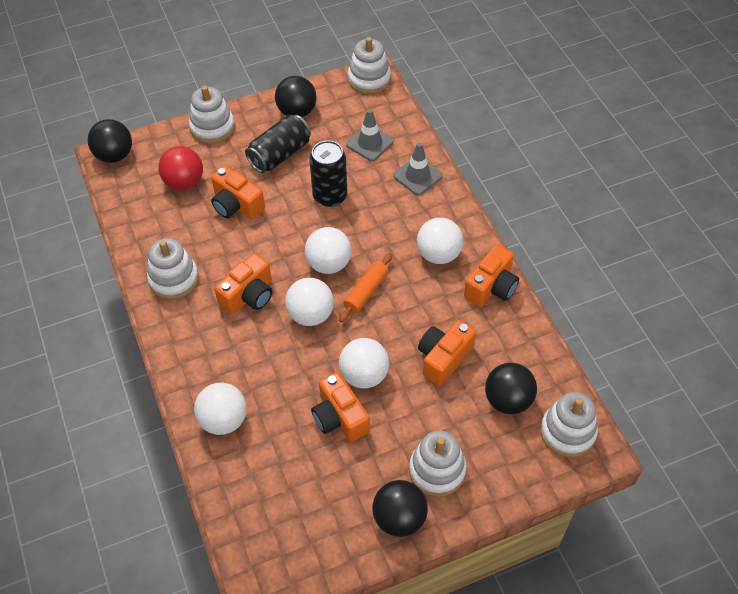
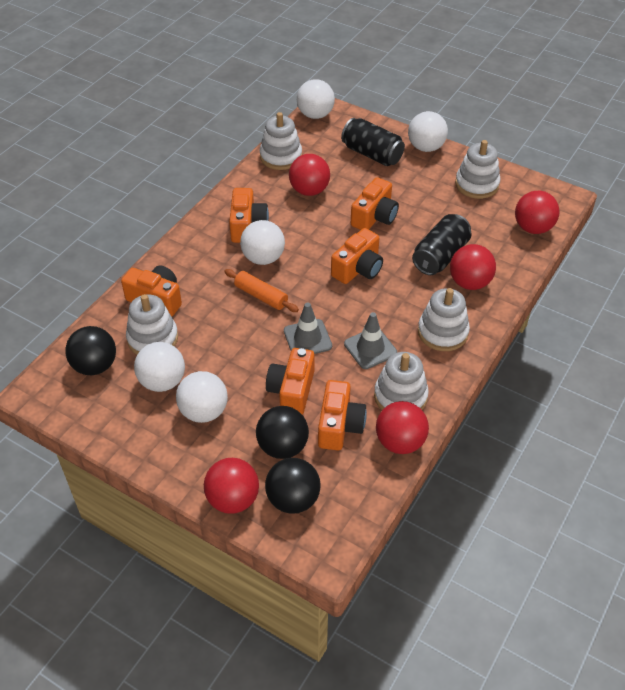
black ball: [87,119,132,163] [275,76,316,117] [372,480,428,537] [485,363,537,414] = 4 -> [65,326,116,375] [256,406,309,459] [265,458,320,514] = 3
orange camera: [211,166,265,219] [214,253,272,314] [311,372,370,442] [418,320,476,386] [464,244,519,307] = 5 -> [121,265,182,316] [229,188,269,243] [266,348,314,415] [318,380,367,450] [331,228,383,284] [351,177,399,230] = 6
red ball: [158,146,203,190] = 1 -> [204,458,259,514] [289,154,330,196] [376,401,429,454] [450,244,496,290] [515,191,560,234] = 5

